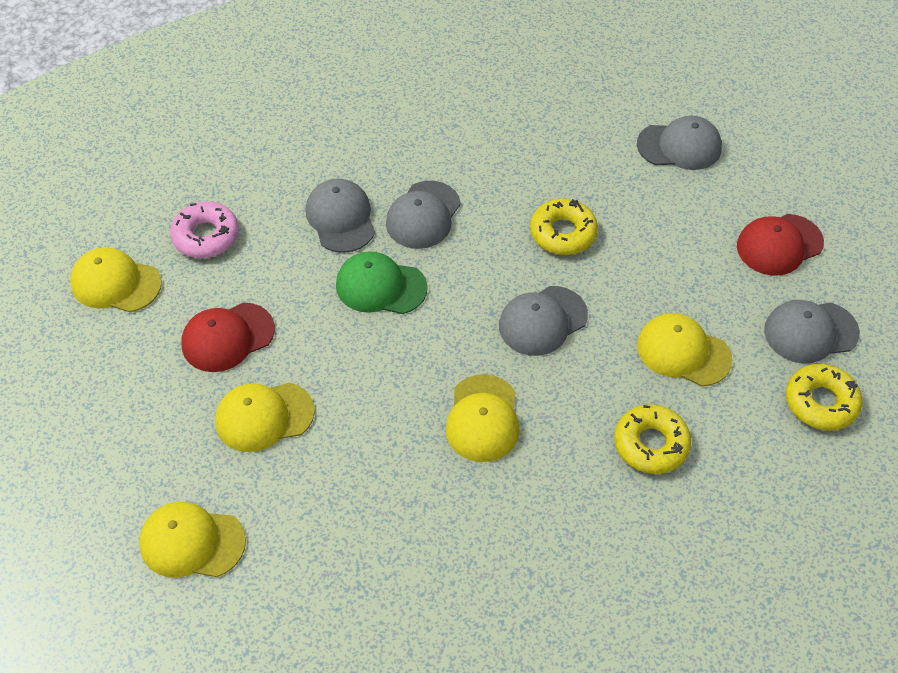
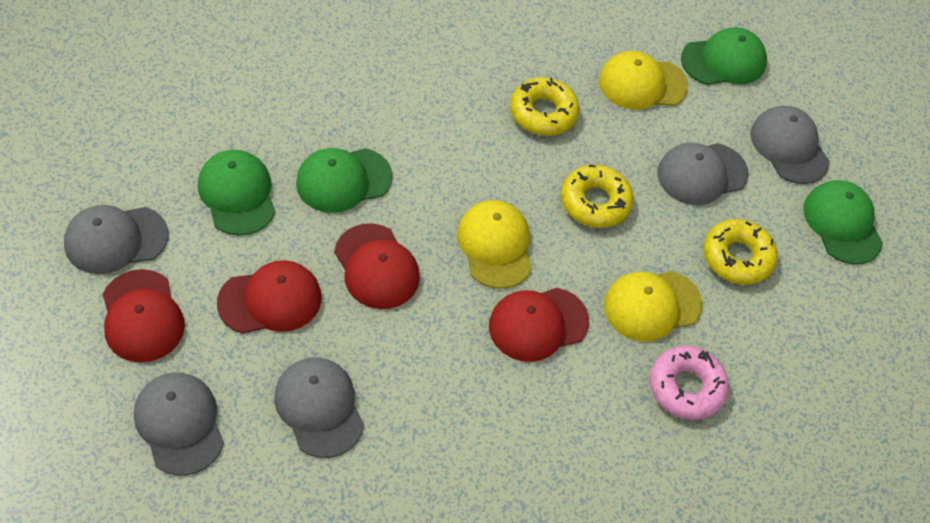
green cap: [336,251,428,314] = 1 -> [198,150,275,236] [296,148,393,213] [681,27,767,85] [804,180,883,264] = 4
red cap: [182,302,275,372] [737,214,824,276] = 2 -> [103,269,185,363] [217,260,322,334] [334,223,420,309] [489,288,589,362] = 4
yellow cap: [70,248,162,312] [139,502,246,578] [215,383,315,452] [446,374,520,462] [637,313,732,386] = 5 -> [457,200,532,289] [599,51,688,110] [604,271,703,342] = 3

